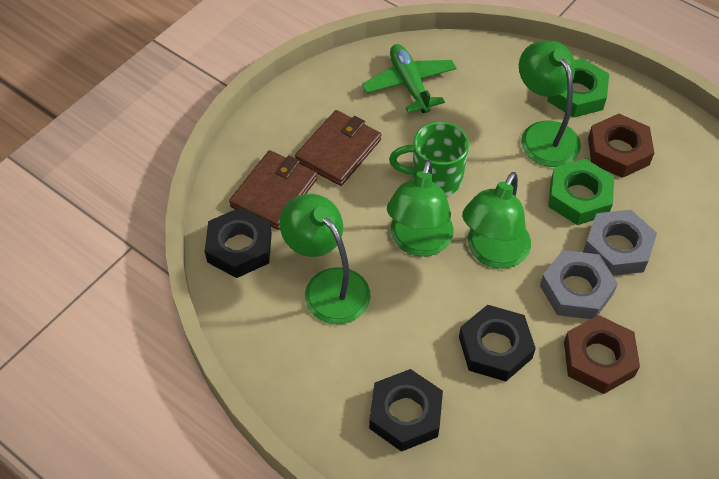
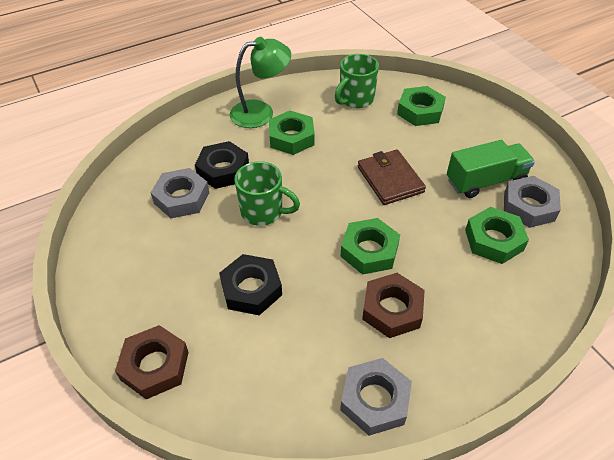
black nut: [205,207,272,278] [369,369,443,452] [459,305,536,381] = 3 -> [195,141,249,189] [219,254,282,315] = 2
brown wallet: [229,150,318,230] [295,110,381,186] = 2 -> [358,150,426,205] = 1
green lamp: [280,194,371,324] [387,160,454,257] [462,172,531,269] [519,41,581,167] = 4 -> [230,37,291,128] = 1
green mug: [389,122,469,196] = 1 -> [234,161,300,226] [335,54,379,108] = 2
green nut: [547,58,609,118] [548,159,614,225] = 2 -> [269,111,315,155] [340,218,400,275] [397,86,446,126] [465,207,529,264] = 4
green plane: [362,44,456,113] = 1 -> none = 0
green truck: none = 0 -> [447,140,535,198] = 1
grey nut: [540,250,618,319] [583,210,657,276] = 2 -> [150,168,209,218] [340,358,412,436] [504,176,561,228] = 3

